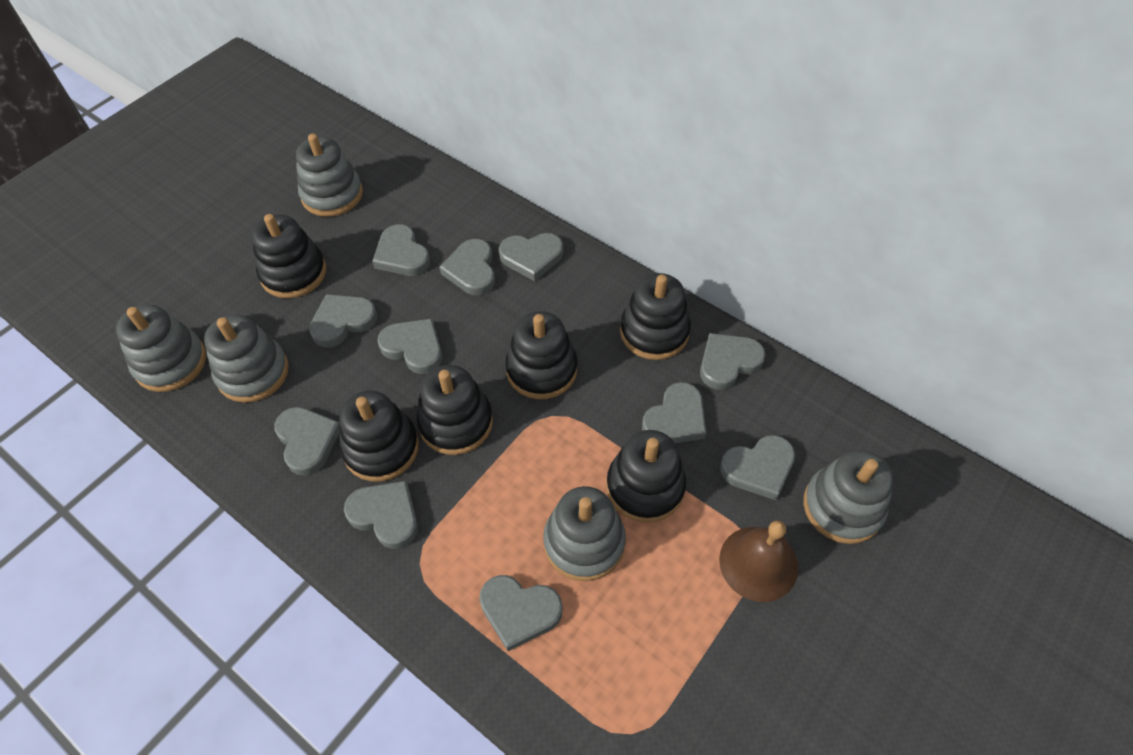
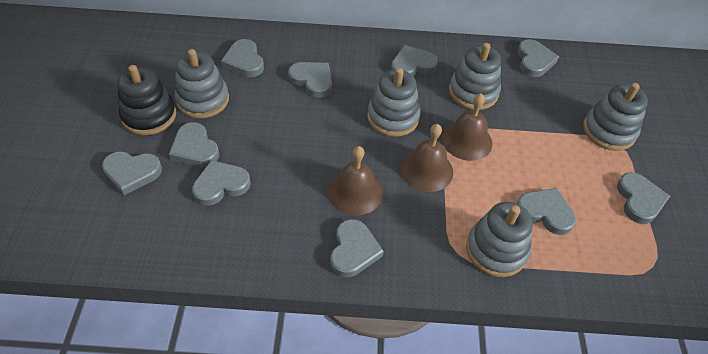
black stacking toy: [252,214,326,298] [339,391,419,482] [416,365,493,455] [505,311,577,399] [606,430,686,523] [620,273,691,360] = 6 -> [117,65,176,135] = 1
brown bell: [719,520,798,602] = 1 -> [328,146,383,215] [401,124,453,192] [442,93,492,161] = 3
grey heart: [274,407,340,476] [309,294,377,347] [344,481,418,549] [372,224,430,276] [377,319,442,374] [439,239,495,295] [479,575,562,651] [499,233,564,281] [642,382,707,443] [700,333,766,390] [720,435,795,500] = 11 -> [102,151,162,195] [169,122,219,167] [192,160,251,206] [221,39,264,77] [288,62,332,98] [331,219,384,277] [391,45,438,77] [517,39,559,77] [517,188,576,235] [617,172,670,224] = 10

